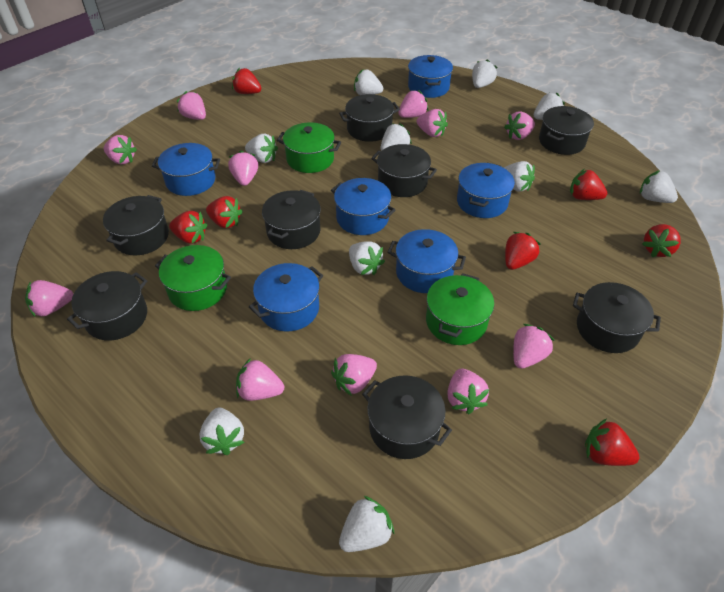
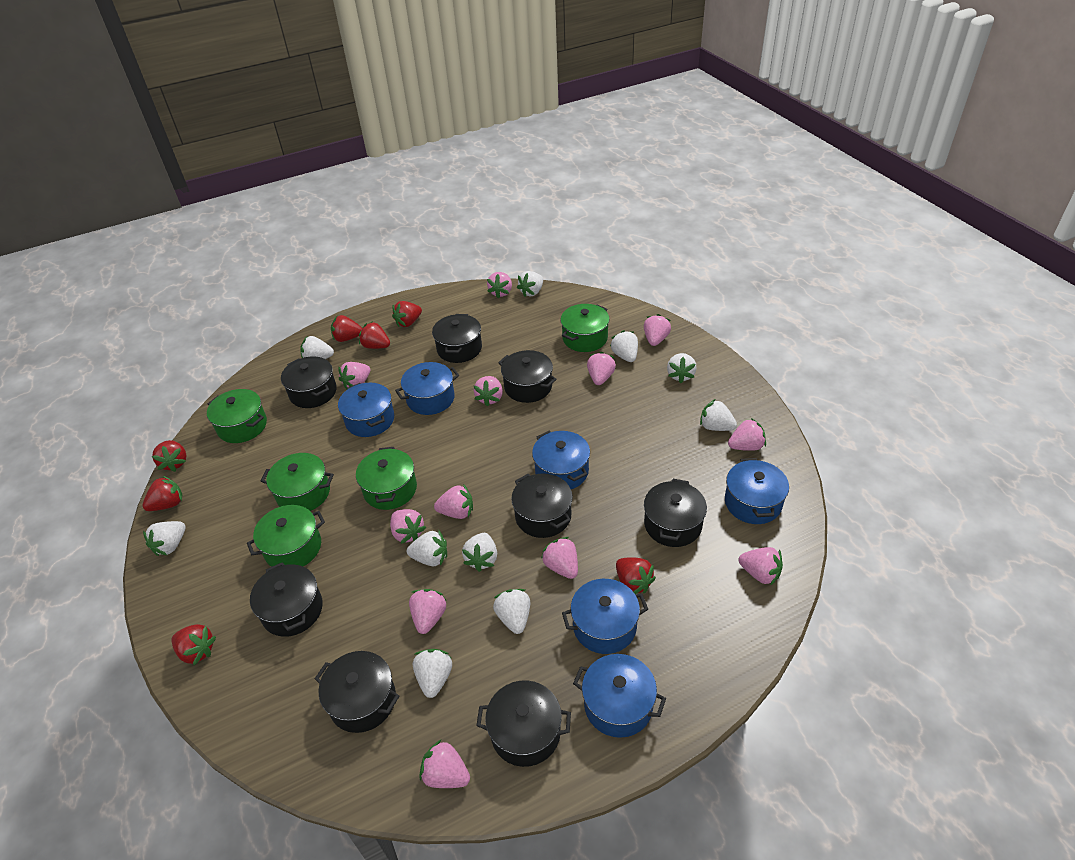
green pot: [155,245,231,311] [277,122,341,173] [426,273,494,345] = 3 -> [207,389,267,443] [247,505,325,567] [261,453,334,511] [356,447,417,510] [560,304,610,352] = 5
pink strawberry: [25,280,74,317] [104,135,137,164] [177,91,206,120] [228,151,258,186] [236,358,284,401] [331,354,377,396] [398,90,428,118] [416,109,448,137] [447,368,489,414] [504,112,535,140] [513,324,555,369] = 11 -> [338,362,370,389] [390,509,426,544] [409,589,447,634] [419,740,470,788] [434,485,473,519] [474,376,503,407] [487,272,512,299] [541,537,578,579] [587,352,616,385] [644,314,671,346] [728,418,766,451] [739,547,783,586] = 12

